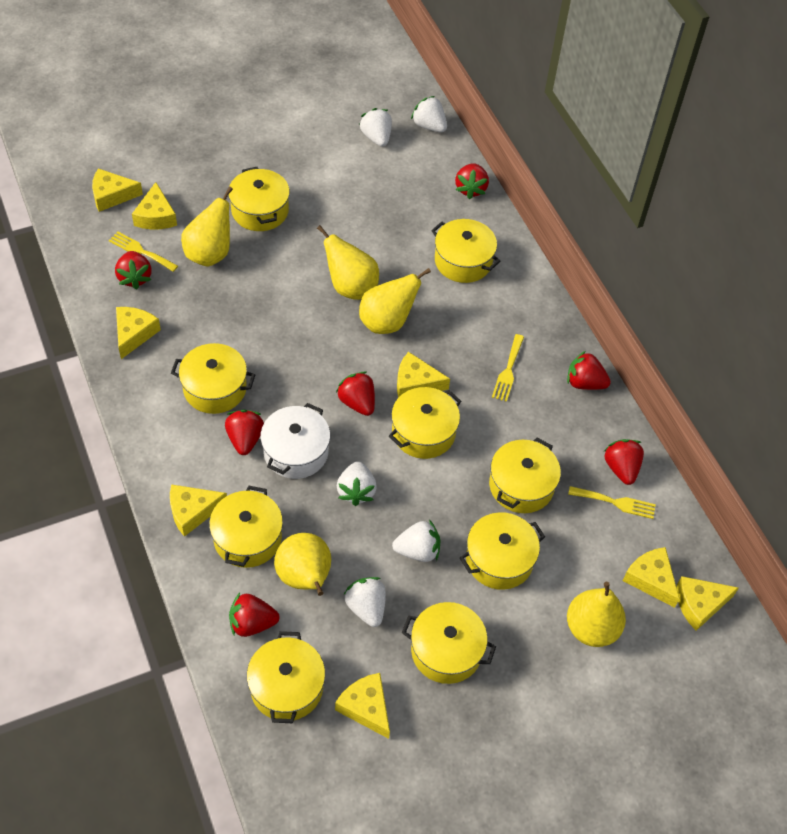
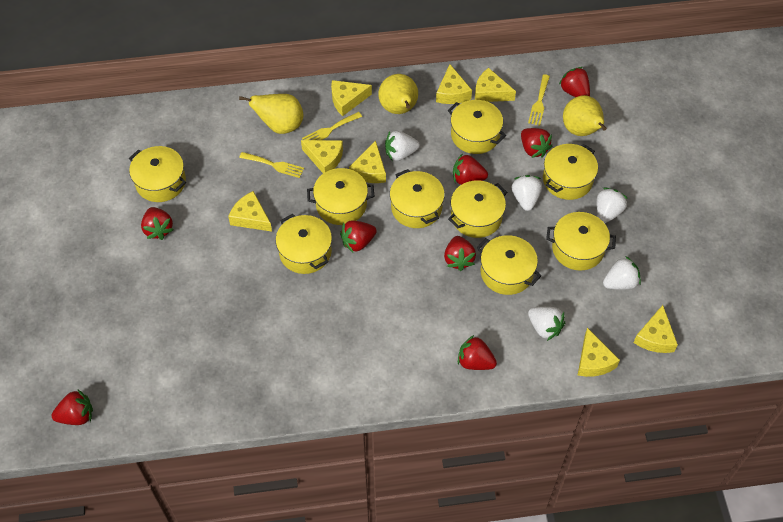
red strawberry: [115,251,152,290] [225,410,264,455] [229,593,280,637] [336,371,375,416] [455,163,489,199] [567,351,611,390] [603,439,644,485] = 7 -> [51,390,93,425] [141,207,174,240] [340,220,377,252] [444,236,476,271] [453,153,488,185] [458,335,497,370] [521,128,552,158] [559,67,590,97] = 8
white pot: [260,403,330,479] = 1 -> none = 0
yellow pear: [181,186,233,267] [274,533,331,596] [317,225,379,300] [359,268,431,334] [567,582,626,647] = 5 -> [239,94,303,134] [378,74,418,114] [563,95,607,136] = 3

